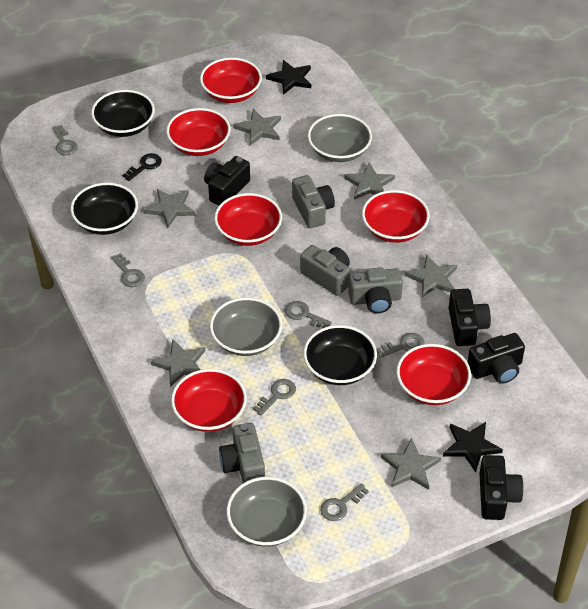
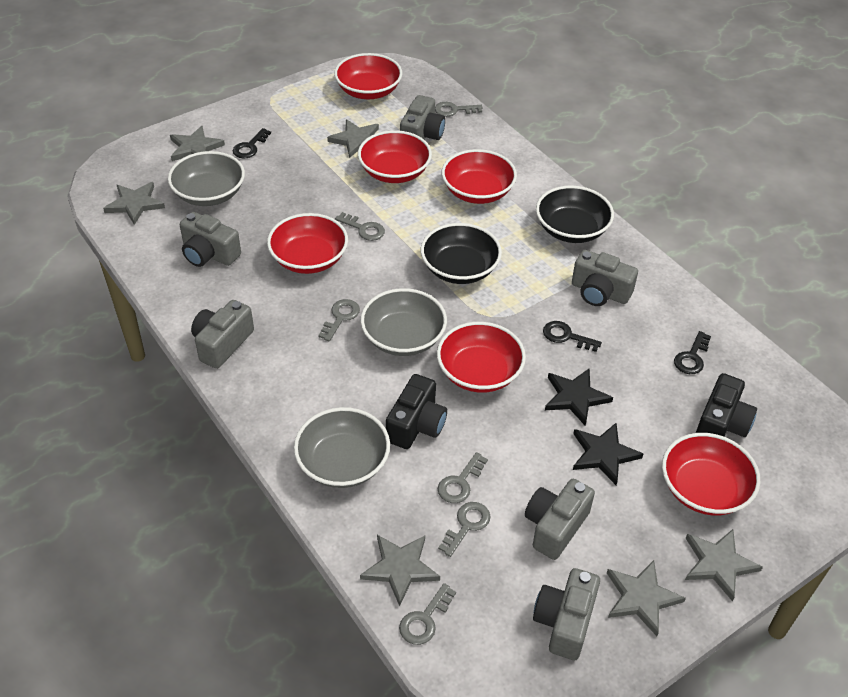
black bowl: [70,183,138,235] [91,90,155,137] [303,325,377,385] = 3 -> [421,223,502,284] [536,186,614,243] = 2
black camera: [204,156,250,205] [449,289,491,346] [468,333,525,384] [479,455,524,520] = 4 -> [386,374,447,449] [696,373,757,437] = 2
black key: [122,153,162,181] = 1 -> [233,128,271,158] [543,321,602,352] [674,331,711,374] = 3
grey camera: [219,423,265,483] [292,175,335,228] [300,245,350,296] [348,267,403,314] = 4 -> [180,212,241,267] [191,300,254,369] [400,95,445,140] [525,479,595,560] [533,568,600,660] [572,250,638,306] = 6

